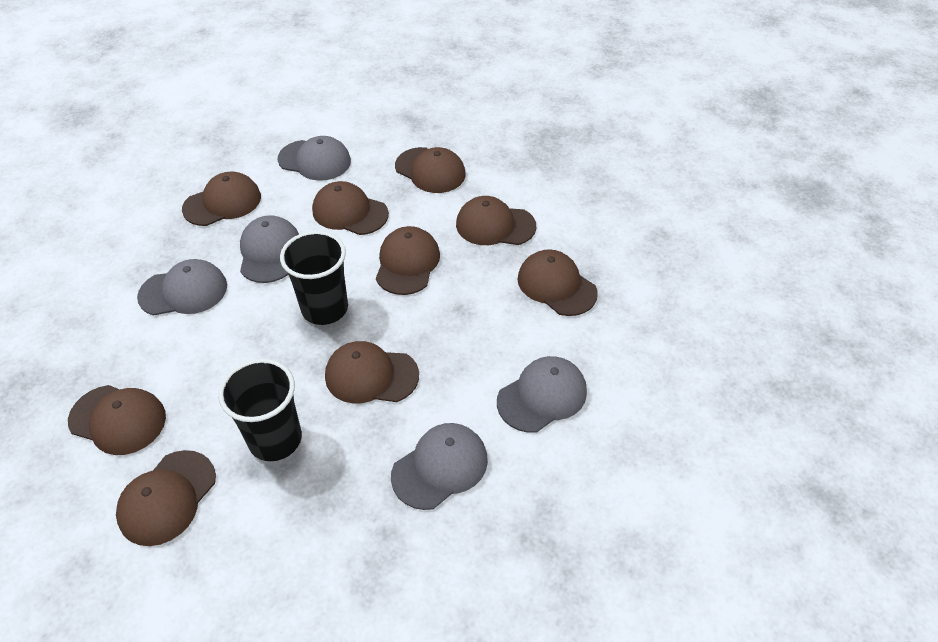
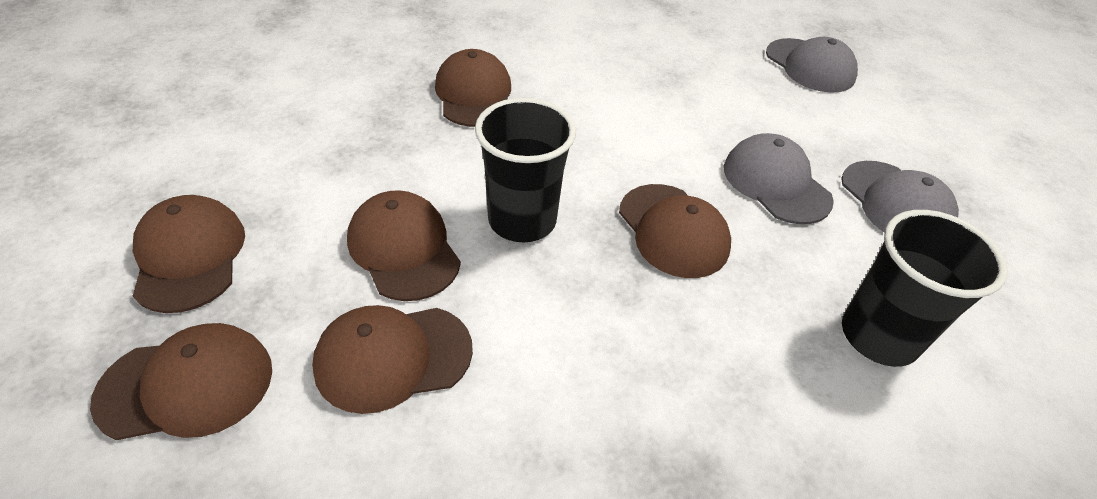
brown cap: [68,385,166,455] [116,450,216,546] [182,171,261,226] [312,181,389,235] [325,341,419,403] [376,226,440,295] [395,147,465,193] [456,196,536,245] [518,249,598,316] = 9 -> [90,323,272,440] [133,195,245,313] [312,305,473,414] [347,190,461,301] [435,49,511,127] [619,184,731,278] = 6
grey cap: [137,259,227,316] [240,215,299,283] [278,136,351,181] [391,423,488,510] [497,356,587,433] = 5 -> [724,133,834,224] [766,37,858,93] [841,161,959,232] = 3

